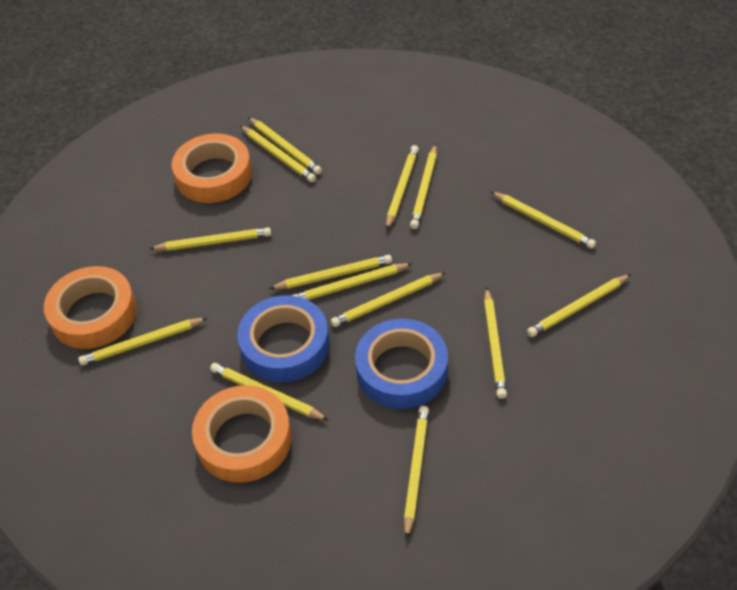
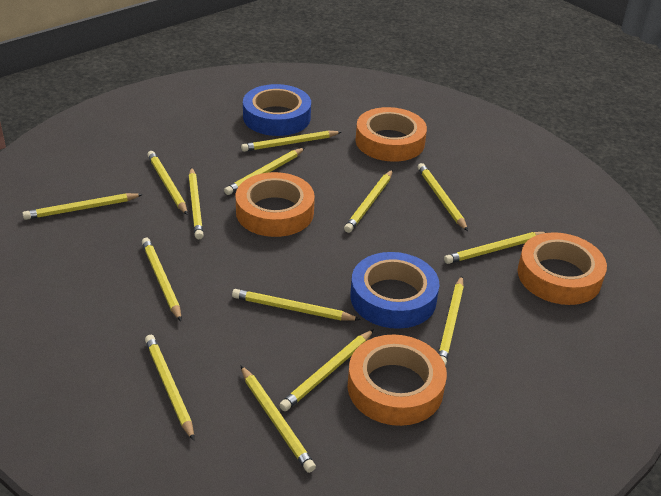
orange tape: [44,266,137,349] [171,133,252,203] [192,385,292,483] = 3 -> [236,172,315,237] [348,334,447,426] [355,107,427,162] [518,232,607,305] = 4

